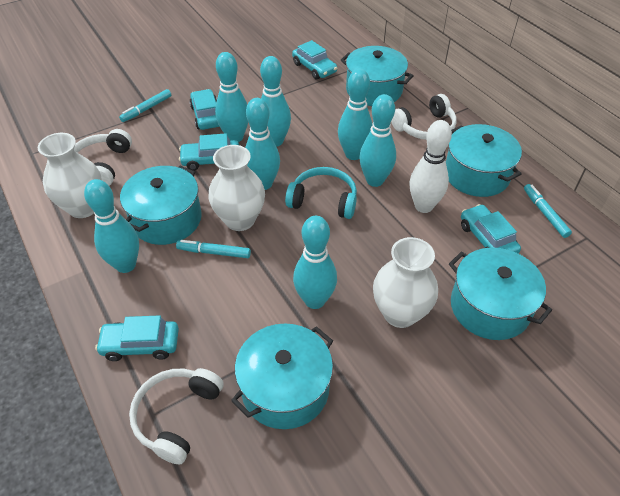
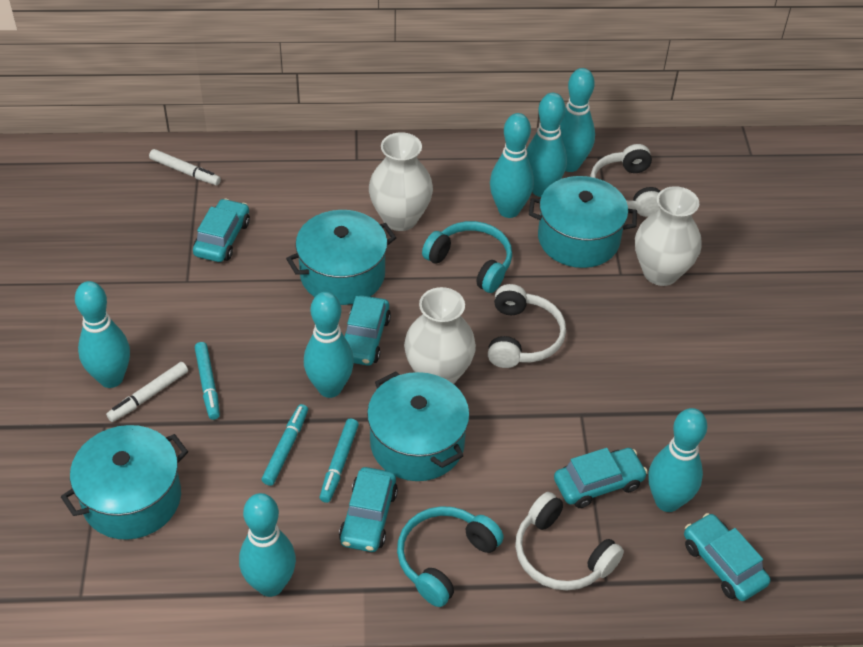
turquoise headphones: [285,167,357,219] = 1 -> [397,506,504,607] [422,221,512,293] = 2
turquoise pot: [120,166,202,245] [231,324,333,429] [341,46,413,106] [446,124,522,197] [449,248,552,340] = 5 -> [61,425,188,540] [286,210,396,305] [367,372,470,481] [529,176,637,268] = 4
white bowling pin: [409,120,452,213] = 1 -> none = 0
white marker: none = 0 -> [106,362,188,422] [149,149,221,185] = 2

